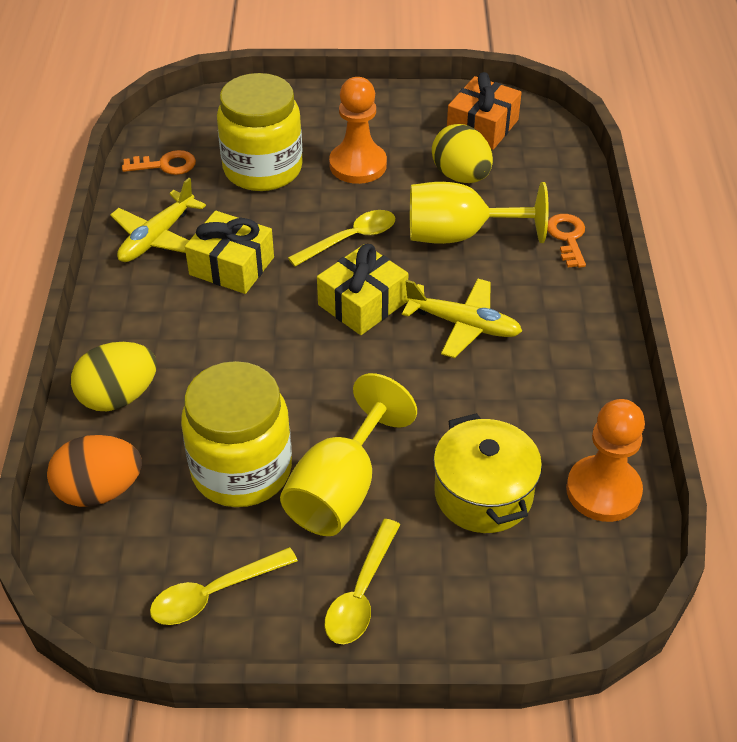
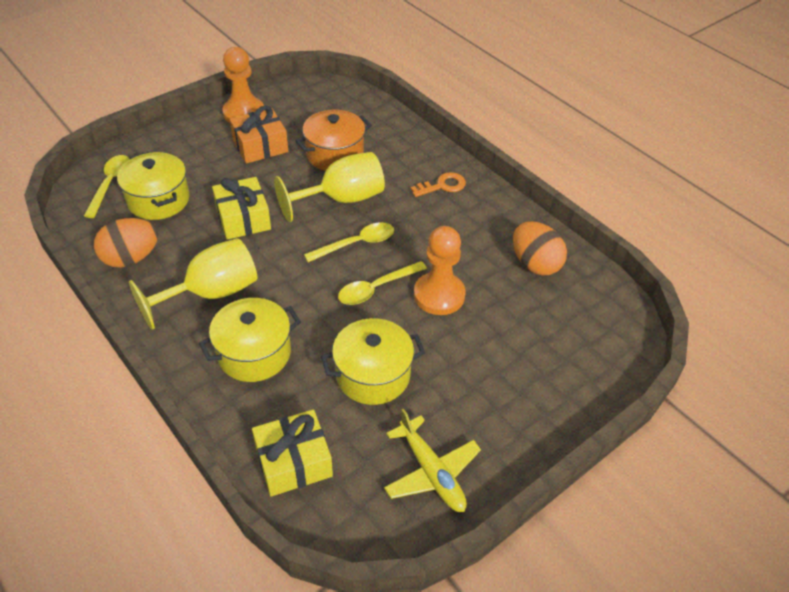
orange egg: [47,435,142,507] = 1 -> [94,218,158,268] [513,221,567,275] = 2
orange key: [122,150,196,175] [547,214,586,268] = 2 -> [411,172,466,197] = 1
orange pot: none = 0 -> [295,109,372,171] = 1
yellow egg: [71,342,157,411] [432,124,493,183] = 2 -> none = 0
yellow jar: [181,361,292,507] [217,73,303,191] = 2 -> none = 0
yellow plane: [110,178,206,262] [402,278,522,358] = 2 -> [384,408,481,512] = 1
yellow pot: [433,413,542,533] = 1 -> [117,152,190,220] [199,298,301,382] [321,318,425,405] = 3

